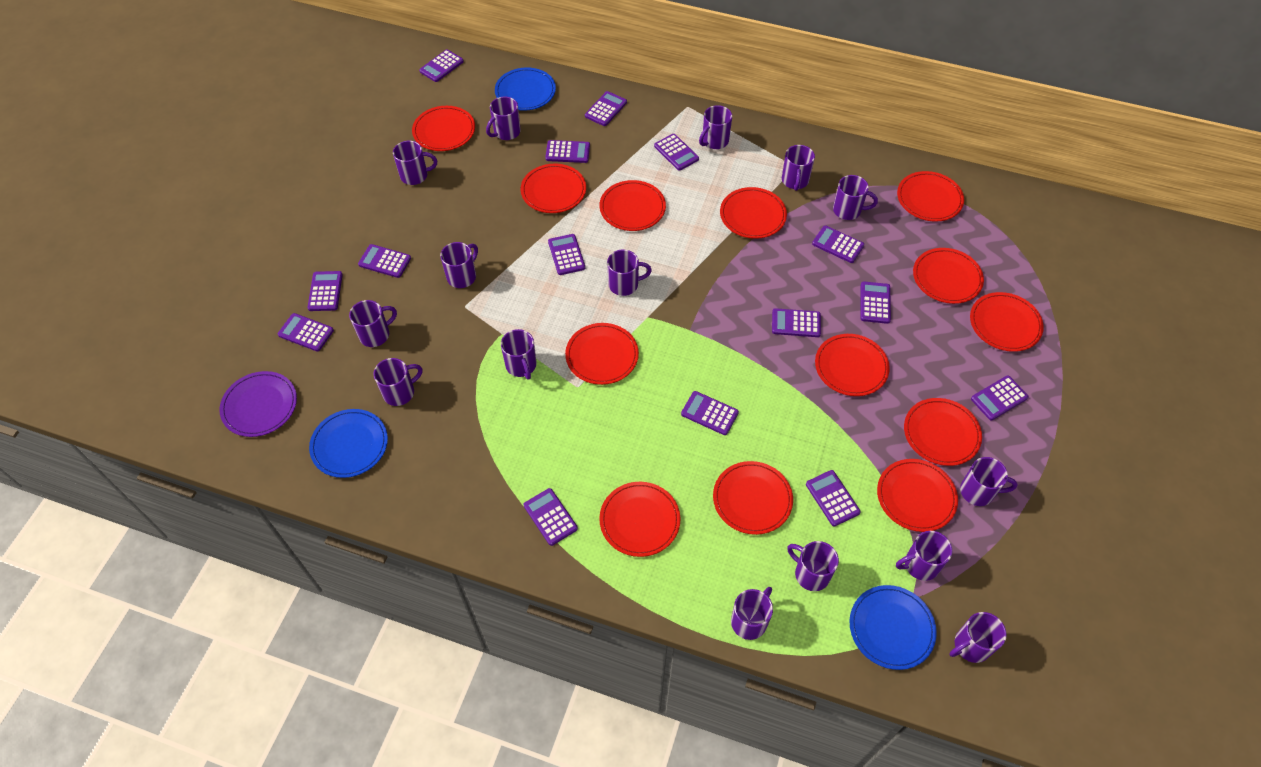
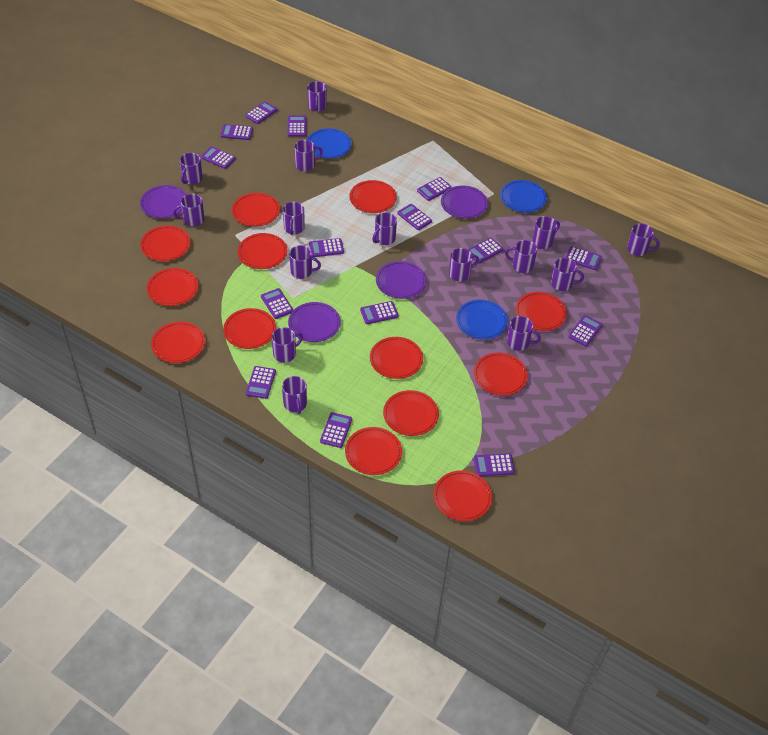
purple plate: [220,371,297,437] = 1 -> [140,185,187,219] [288,302,341,342] [376,261,426,299] [441,186,488,219] = 4

